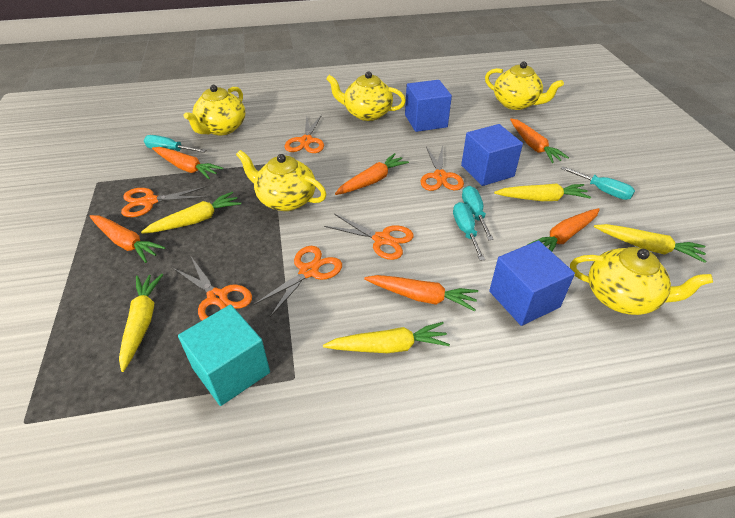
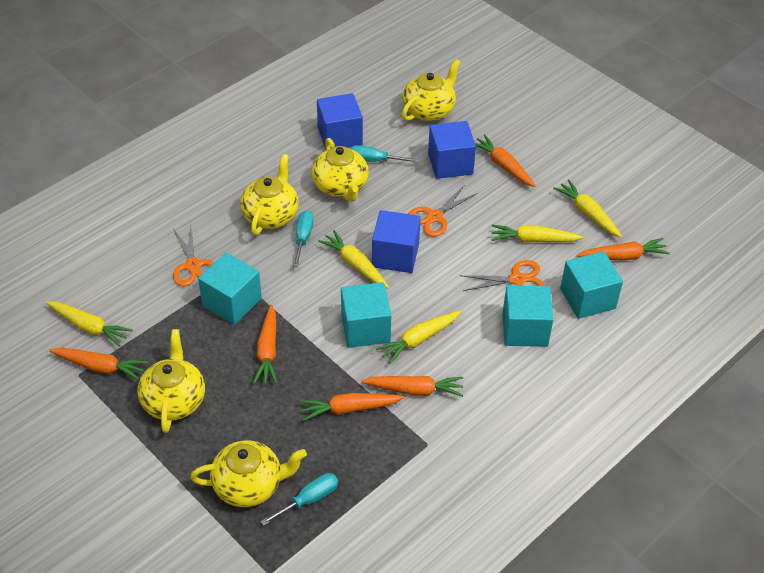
orange scissors: [121,186,207,217] [173,255,252,320] [253,246,342,317] [284,115,324,153] [324,214,414,260] [420,145,464,191] = 6 -> [173,225,214,287] [408,186,478,237] [460,260,545,291] = 3
turquoise cube: [178,304,270,406] = 1 -> [198,252,262,325] [341,282,392,348] [502,285,554,347] [560,251,623,319] = 4
turquoise screwdriver: [144,135,206,153] [453,202,485,261] [462,186,494,240] [561,166,635,200] = 4 -> [260,473,338,526] [293,210,314,267] [350,145,418,162] = 3

